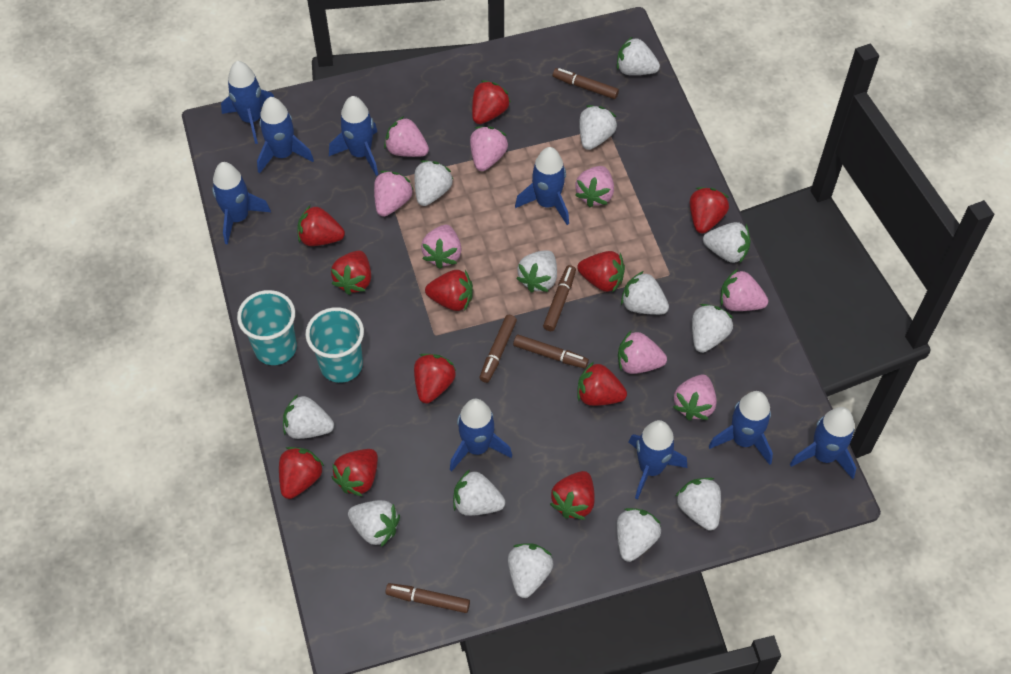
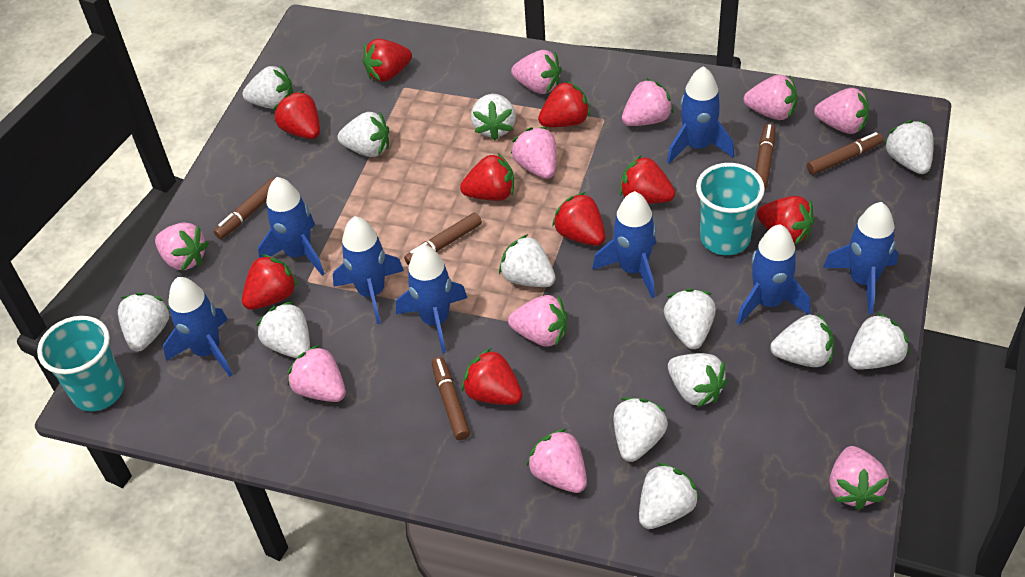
blue rocket: [212,162,271,245] [221,61,274,144] [257,97,314,174] [329,96,378,176] [450,399,512,471] [515,147,569,225] [629,420,687,499] [709,391,773,465] [790,407,856,479] = 9 -> [163,277,233,377] [258,177,325,275] [333,216,404,324] [396,244,467,353] [592,191,656,298] [667,66,734,164] [737,224,811,325] [823,202,898,314] = 8
pink strawberry: [374,171,414,217] [384,116,429,157] [421,225,462,269] [470,126,508,171] [575,166,614,207] [618,331,667,374] [673,374,717,420] [720,269,768,311] = 8 -> [155,222,209,271] [288,345,346,402] [508,295,567,347] [511,50,562,94] [511,127,557,179] [527,429,587,493] [622,78,674,126] [744,74,797,120] [814,88,869,134] [829,446,889,510] = 10
red strawberry: [279,447,324,499] [298,205,345,246] [331,251,371,295] [332,449,378,496] [414,354,456,403] [425,270,473,311] [472,80,511,124] [550,471,594,520] [577,251,625,293] [577,362,627,406] [690,187,729,233] = 11 -> [242,254,298,310] [273,91,320,139] [363,39,412,82] [460,153,514,201] [462,348,523,405] [538,81,590,127] [552,192,606,246] [620,155,675,204] [757,196,815,245] = 9

